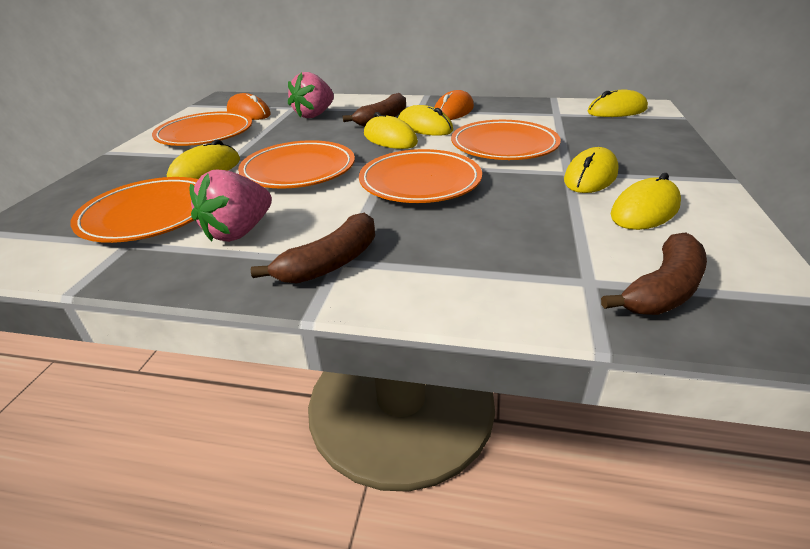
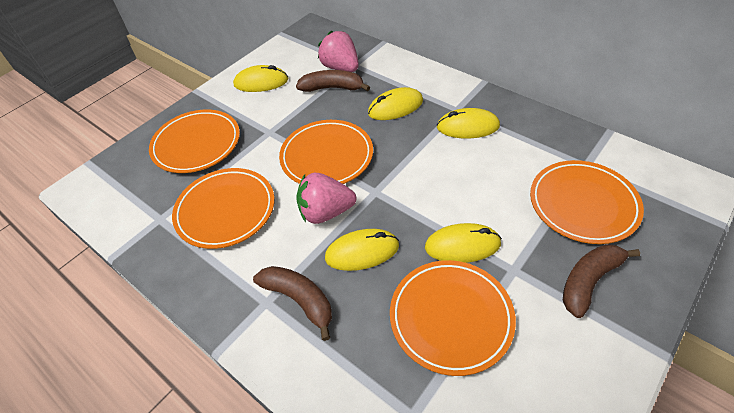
orange mouse: [227,93,271,120] [434,90,474,120] = 2 -> none = 0
yellow mouse: [167,140,240,179] [364,112,418,149] [398,105,453,136] [564,147,619,193] [587,89,648,117] [611,173,681,230] = 6 -> [233,65,289,92] [325,229,399,271] [368,87,423,120] [425,223,502,263] [437,108,500,139] = 5

